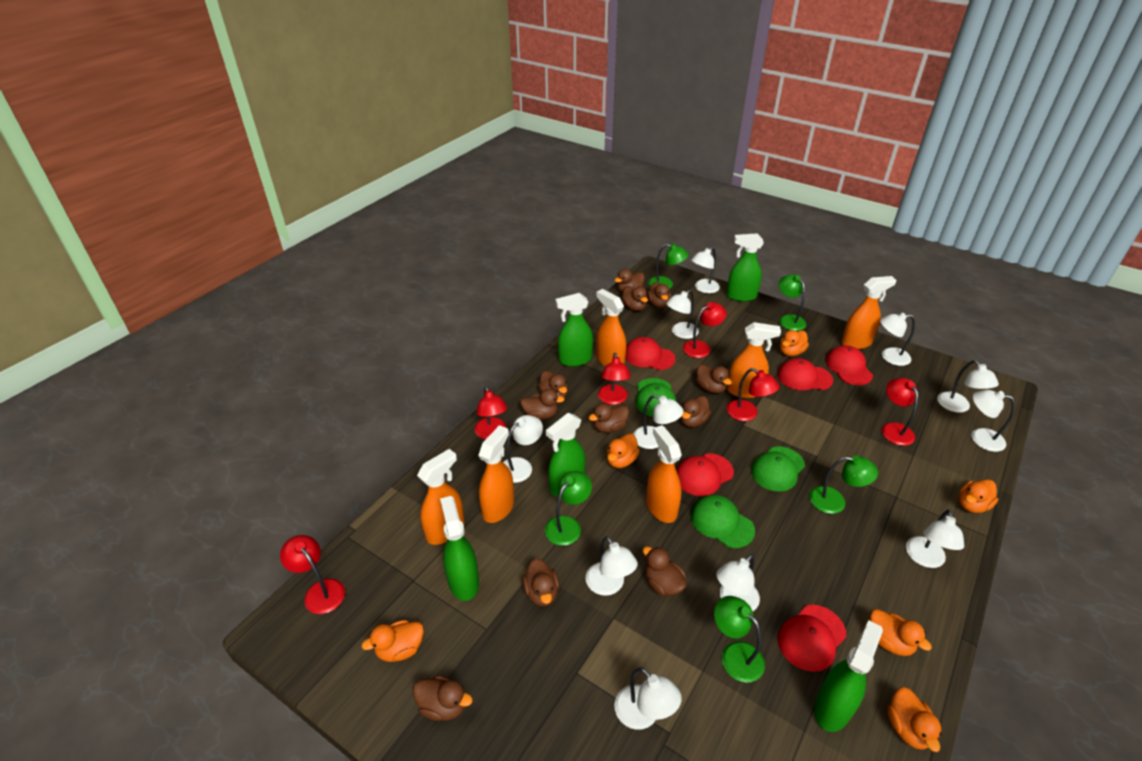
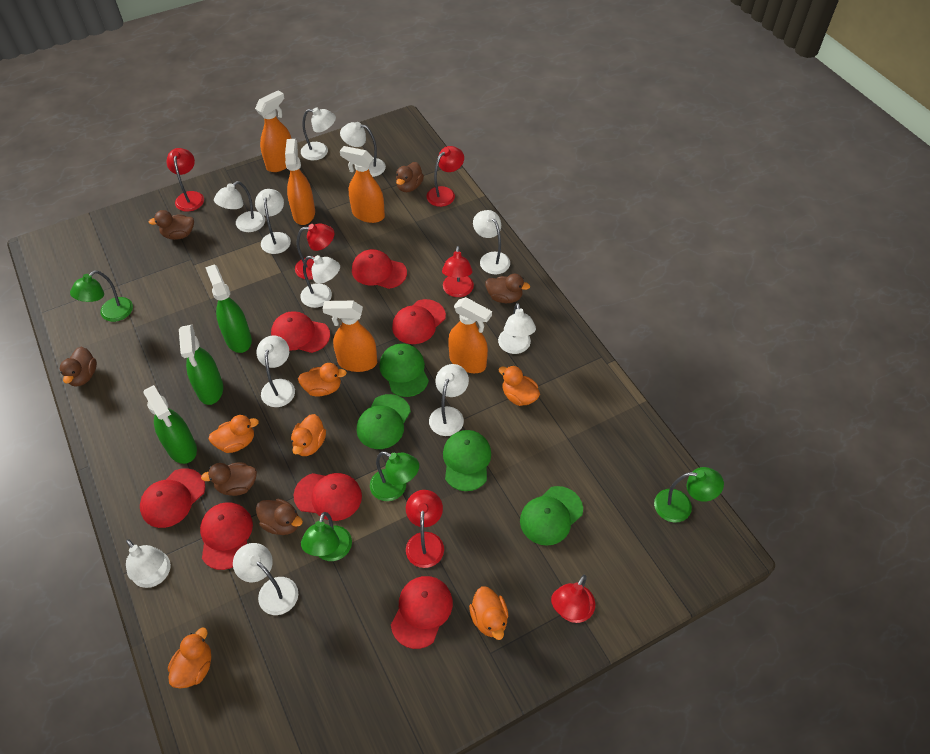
brown duck: [413,675,473,721] [520,389,565,420] [522,558,559,606] [538,371,567,398] [588,403,629,433] [614,269,645,293] [621,286,648,311] [643,547,686,596] [647,282,671,308] [680,396,711,427] [696,364,732,394] = 11 -> [60,347,97,387] [149,210,194,240] [201,463,257,496] [256,499,303,535] [396,162,424,192] [485,274,530,303] = 6
green cap: [635,378,676,417] [691,495,755,548] [751,446,805,492] = 3 -> [357,394,411,449] [379,343,429,397] [443,430,491,491] [520,486,583,546] = 4
green lamp: [545,471,592,546] [648,244,689,289] [714,596,765,683] [778,274,806,331] [809,455,878,514] = 5 -> [70,270,133,322] [301,512,352,561] [370,451,419,501] [654,467,724,522] = 4
green spray bottle: [440,496,479,601] [546,413,585,497] [555,293,593,367] [727,233,764,302] [814,620,883,732] = 5 -> [143,385,197,464] [179,325,223,405] [205,264,252,353] = 3
orange spray bottle: [417,449,464,545] [478,425,514,523] [596,289,626,366] [646,425,682,523] [727,322,781,398] [841,276,897,349] = 6 -> [255,90,292,172] [285,139,315,225] [323,301,377,372] [340,146,385,223] [448,297,492,373] = 5
red cap: [625,337,676,370] [676,453,734,496] [778,358,833,390] [778,605,847,672] [826,345,873,385] = 5 -> [140,468,205,528] [200,502,253,570] [271,311,330,353] [294,473,362,521] [352,249,407,289] [391,576,453,649] [392,299,446,344] = 7

